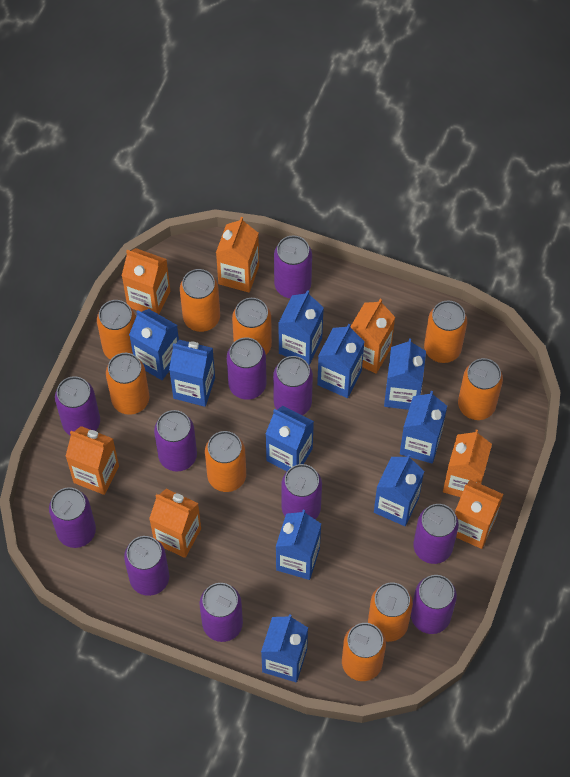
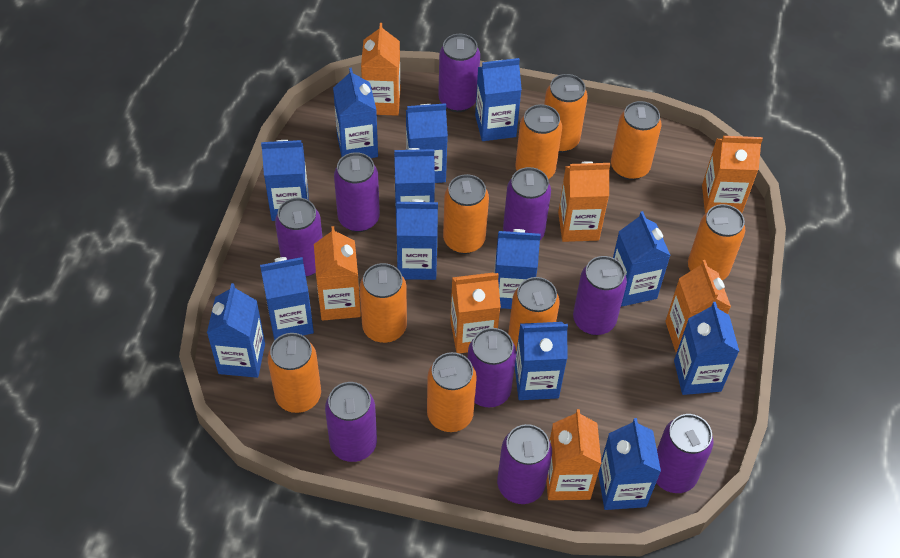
blue carton: [129,309,179,380] [169,340,215,407] [261,614,308,682] [266,406,314,471] [276,510,321,580] [278,290,324,365] [317,324,365,398] [374,454,424,526] [384,338,426,410] [400,391,447,463] = 10 -> [207,283,265,378] [260,257,314,340] [261,140,309,221] [333,68,378,158] [394,148,435,228] [397,199,438,280] [406,103,448,183] [475,58,522,141] [494,229,541,309] [515,322,568,400] [598,418,661,510] [613,211,671,306] [674,302,739,395] = 13
purple can: [49,487,96,548] [55,376,100,436] [124,536,169,596] [154,410,197,472] [200,583,243,642] [227,337,266,400] [273,356,313,415] [274,235,312,298] [281,464,322,519] [411,575,457,634] [413,504,459,564] = 11 -> [275,197,323,277] [325,382,377,462] [334,152,380,232] [438,34,480,112] [468,328,516,407] [497,424,552,504] [503,167,551,240] [573,256,627,335] [656,414,714,493] = 9

